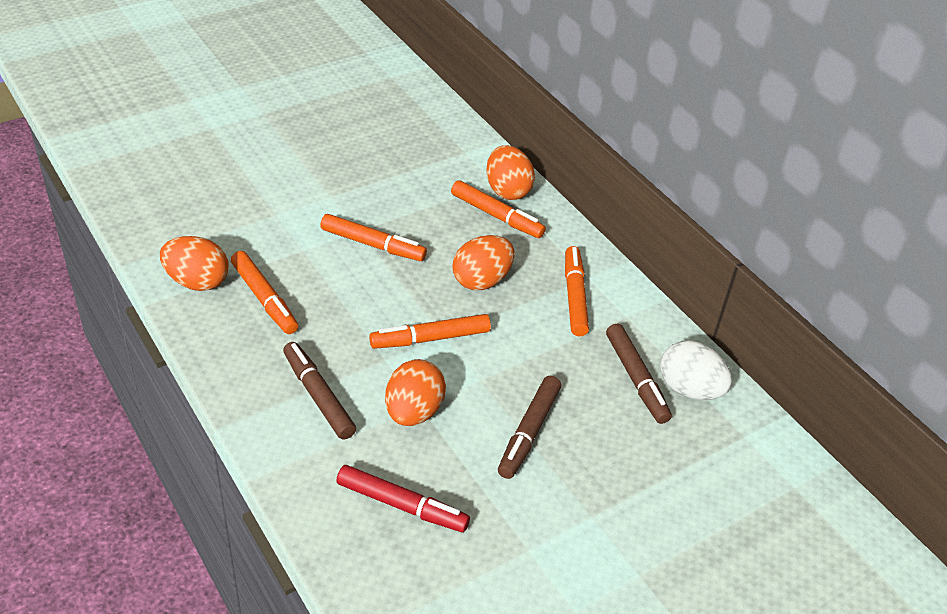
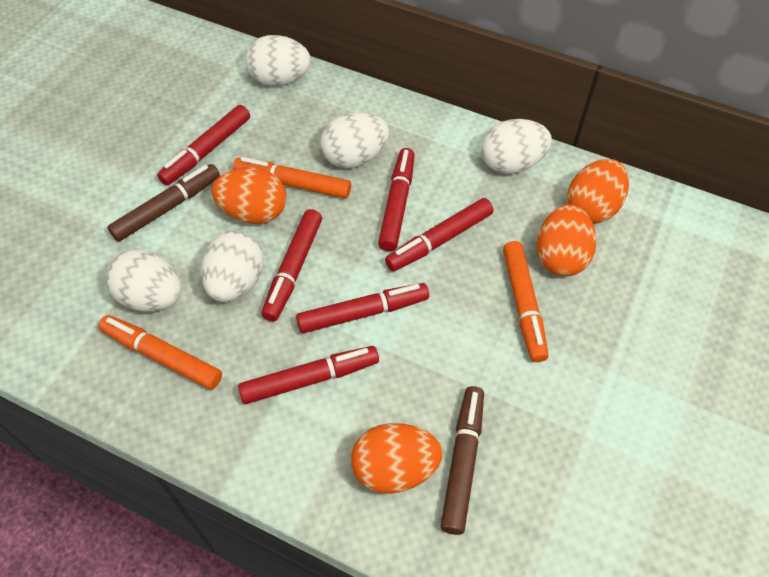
brown marker: [283,342,356,439] [498,376,561,479] [606,324,672,424] = 3 -> [107,164,220,242] [441,386,484,535] = 2
orange marker: [231,251,298,334] [320,214,427,261] [369,314,491,349] [451,180,546,238] [565,246,589,336] = 5 -> [99,315,222,390] [233,157,351,199] [503,241,549,362] = 3
red marker: [336,465,470,532] = 1 -> [157,105,250,185] [238,346,379,404] [261,209,322,321] [296,283,429,333] [378,148,415,251] [385,198,494,271] = 6
white egg: [660,340,732,400] = 1 -> [106,249,182,312] [201,231,264,302] [245,35,311,86] [320,112,389,168] [481,119,552,174] = 5

